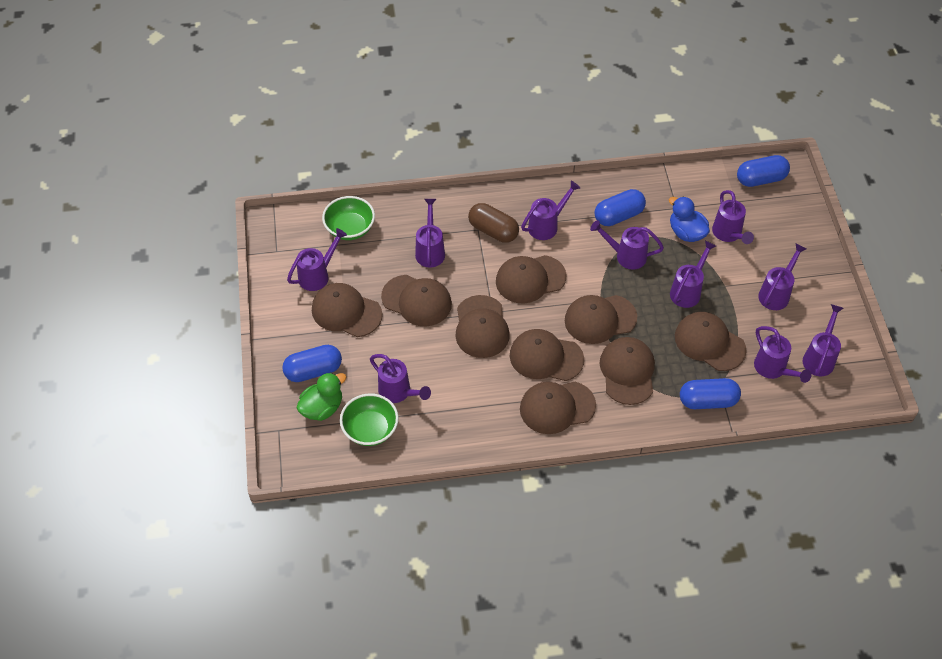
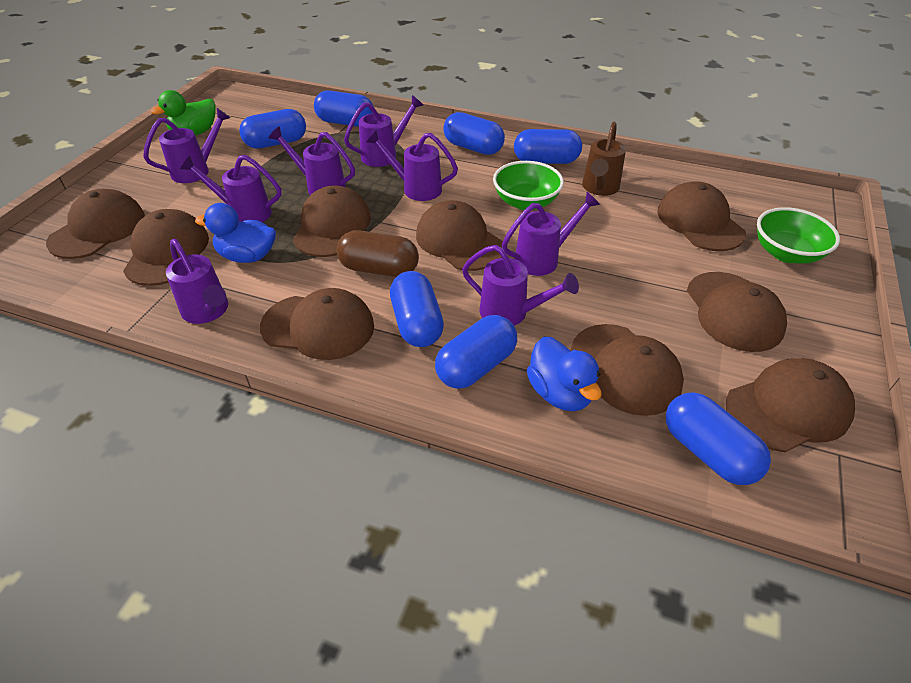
blue capsule: [282,345,342,382] [595,189,646,226] [680,378,741,409] [737,155,790,187] = 4 -> [239,109,306,149] [314,90,374,127] [390,271,444,347] [435,315,517,389] [443,112,505,155] [514,129,582,164] [666,392,771,485] = 7
blue duck: [669,196,710,242] = 1 -> [195,203,276,263] [527,337,602,411] = 2
brown watering can: none = 0 -> [582,122,626,196] = 1
purple watering can: [287,228,347,291] [370,354,431,403] [415,199,445,268] [521,181,580,240] [590,220,664,270] [670,240,716,308] [712,190,754,244] [754,326,812,383] [758,243,806,310] [803,304,844,376] = 10 -> [143,108,231,183] [166,239,228,324] [180,155,281,222] [268,126,355,195] [344,95,423,167] [366,130,458,201] [462,245,579,326] [502,192,600,276] = 8

